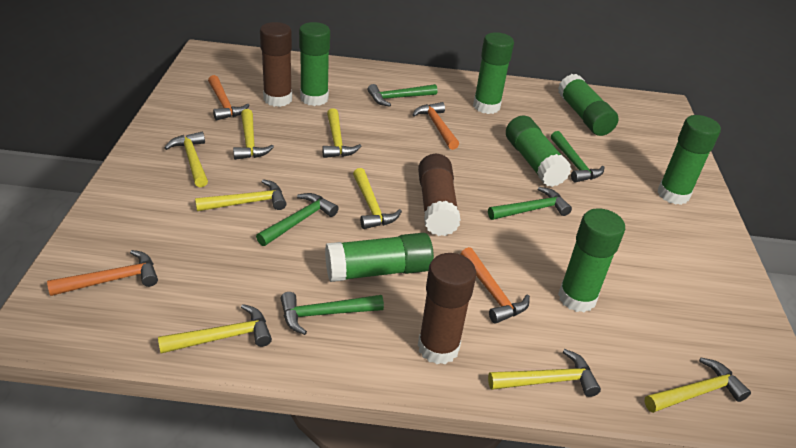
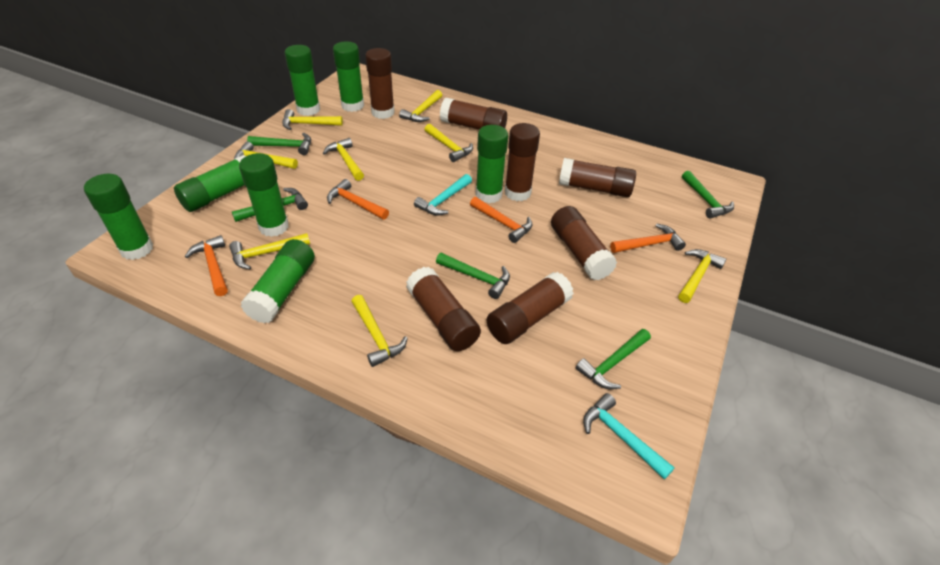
brown glue stick: [260,22,292,107] [418,154,461,236] [418,253,476,364] = 3 -> [365,48,395,119] [406,267,481,351] [440,98,507,130] [487,272,574,344] [504,123,540,201] [551,206,617,280] [559,158,636,197] = 7
turquoise hammer: none = 0 -> [414,174,472,216] [583,393,675,480] = 2

